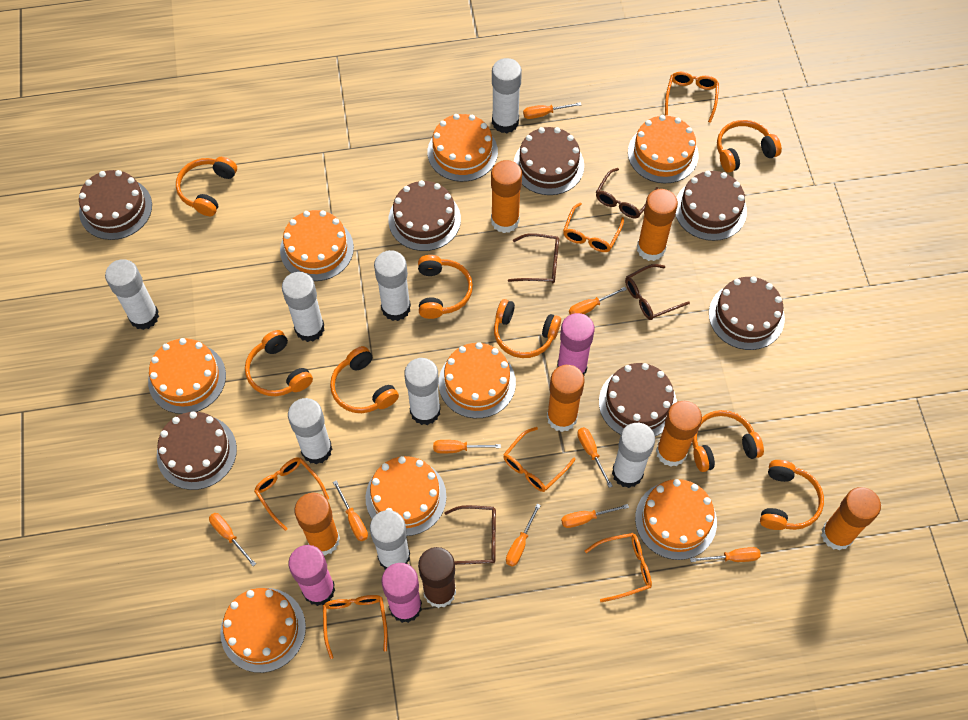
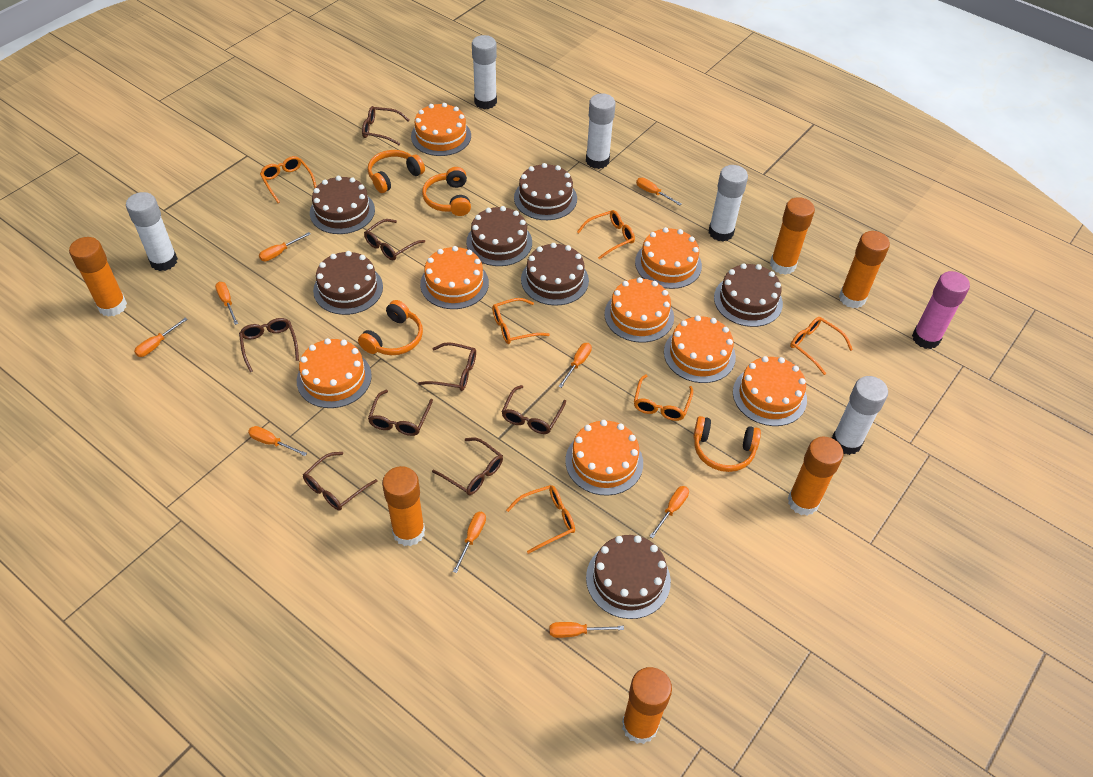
brown glasses: [444,505,496,565] [508,233,559,283] [596,168,658,218] [625,264,690,320] = 4 -> [239,318,299,372] [303,452,378,511] [362,106,409,145] [364,219,425,260] [368,390,433,436] [418,342,476,391] [432,438,503,495] [502,385,566,434] = 8
brown glue stick: [418,547,456,608] = 1 -> none = 0
orange headphones: [176,157,237,216] [245,330,313,396] [330,346,399,413] [418,255,473,319] [494,299,561,358] [692,410,764,472] [717,120,782,173] [760,460,824,530] = 8 -> [358,300,423,355] [368,150,425,193] [422,167,471,216] [693,416,761,472] = 4
pink glue stick: [288,545,335,606] [381,563,422,623] [557,313,595,375] = 3 -> [912,271,970,349] = 1
white glue stick: [105,259,159,330] [282,272,324,342] [288,398,332,464] [370,510,410,570] [374,250,411,321] [404,358,441,425] [492,58,522,133] [612,423,655,488] = 8 -> [126,192,178,271] [472,35,497,109] [586,93,616,169] [709,165,748,242] [832,376,888,455] = 5

